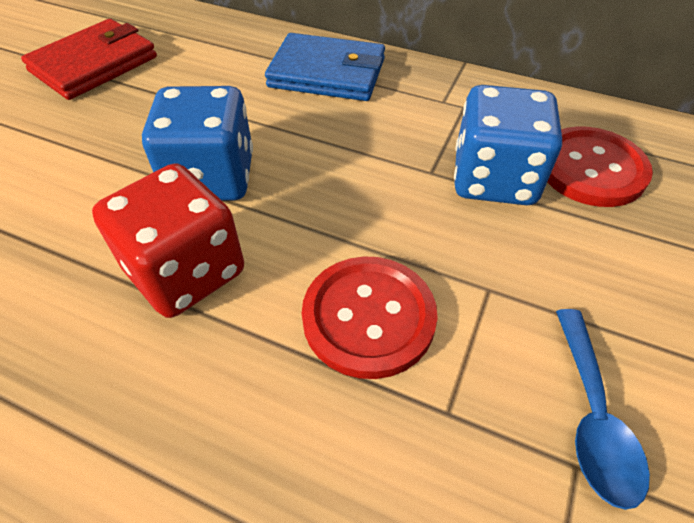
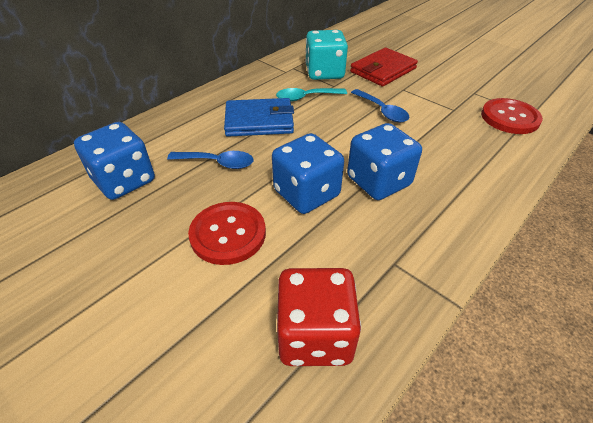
blue dice: [142,86,253,201] [454,85,562,205] = 2 -> [74,122,155,200] [272,133,344,214] [347,123,422,200] = 3
blue spoon: [556,309,650,510] = 1 -> [167,151,253,169] [351,89,409,122] = 2
turquoise dice: none = 0 -> [305,30,348,80] = 1
turquoise spoon: none = 0 -> [276,88,347,101] = 1

